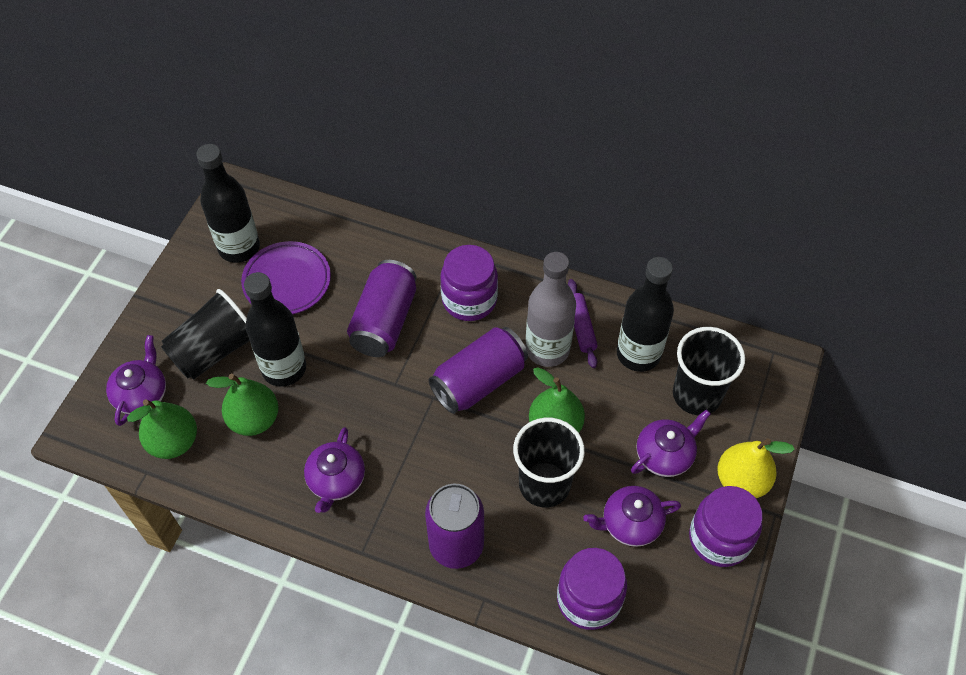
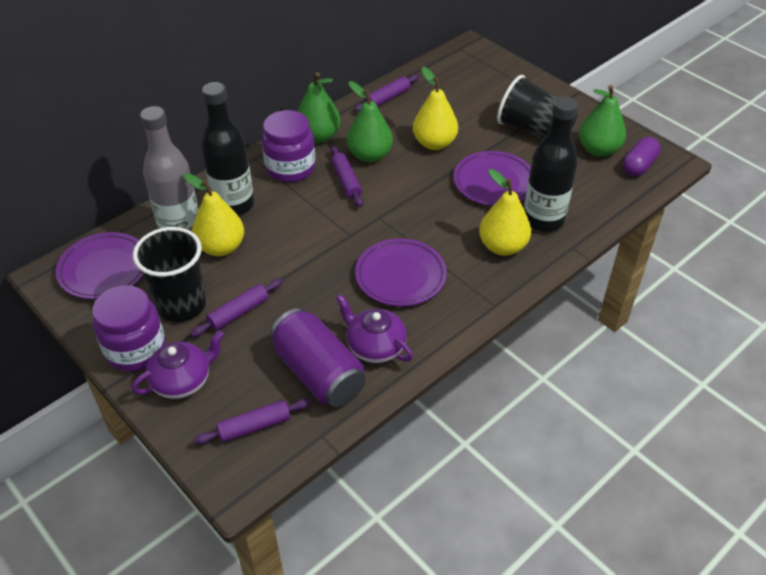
black bottle: [196,144,260,263] [244,272,306,387] [617,257,674,372] = 3 -> [201,82,254,216] [524,96,578,232] = 2
black cup: [161,289,250,380] [513,418,585,508] [673,327,745,415] = 3 -> [133,227,206,322] [497,75,578,139] = 2
purple can: [347,260,417,357] [425,484,484,569] [429,327,528,414] = 3 -> [270,308,365,407] = 1
purple capsule: none = 0 -> [623,137,661,176] = 1
purple jar: [440,245,498,321] [557,548,627,630] [689,486,763,567] = 3 -> [92,285,166,371] [262,110,316,182] = 2
purple plate: [241,241,331,314] = 1 -> [56,232,143,299] [355,238,447,307] [453,151,531,206] = 3
purple rolling pin: [568,279,598,368] = 1 -> [190,279,283,337] [193,398,312,445] [331,146,363,207] [355,74,419,112] = 4
purple teapot: [106,335,166,426] [304,427,365,513] [583,486,681,547] [631,409,711,477] = 4 -> [132,330,224,399] [336,294,413,363] = 2
yellow pear: [717,438,795,498] = 1 -> [184,173,244,256] [413,67,458,150] [479,169,531,256] = 3

